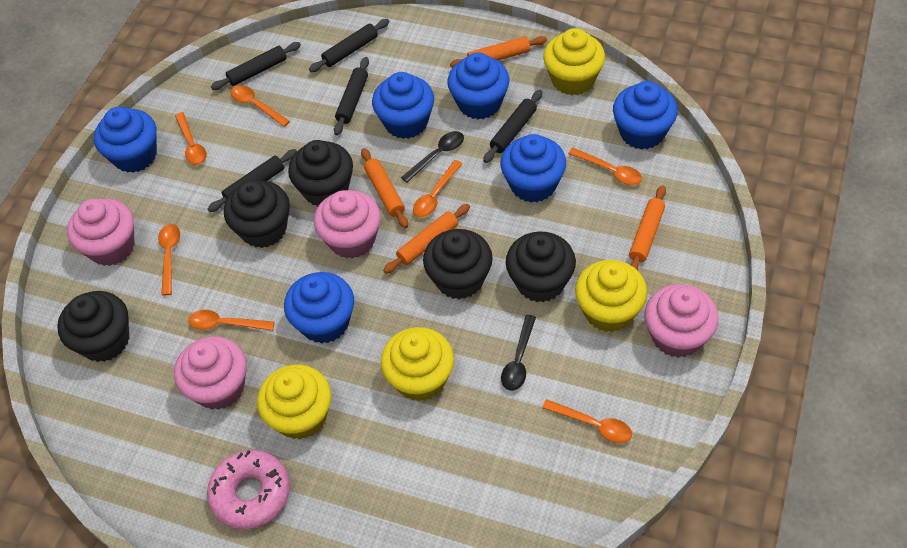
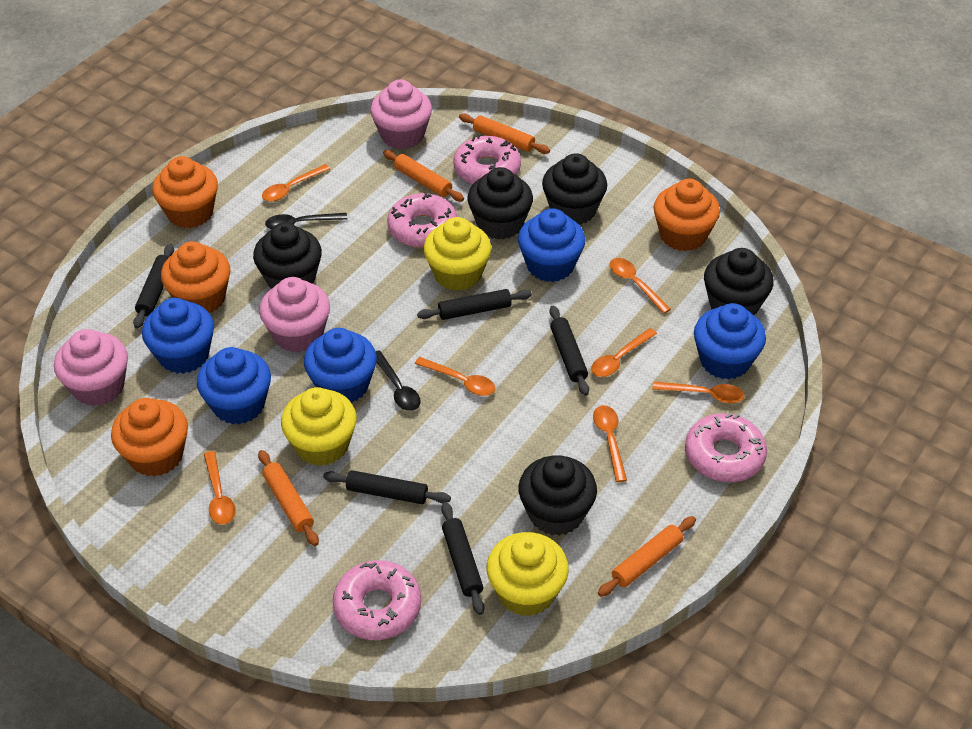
blue cupcake: [94,107,157,173] [284,272,354,344] [372,72,434,139] [447,52,509,119] [500,134,566,203] [613,81,678,150] = 6 -> [142,298,214,374] [197,347,271,424] [304,328,377,403] [518,208,585,282] [694,303,766,380] = 5
orange cupcake: none = 0 -> [111,398,188,477] [152,156,218,228] [161,241,230,313] [654,179,720,251] = 4
pink cupcake: [67,199,135,266] [174,336,247,410] [314,190,381,259] [645,284,719,358] = 4 -> [54,329,128,406] [259,277,330,352] [370,79,432,149] = 3
pink donut: [207,450,290,530] = 1 -> [333,560,421,640] [387,193,457,248] [453,135,521,185] [685,413,767,482] = 4
yellow cupcake: [257,365,331,440] [381,327,454,401] [543,28,605,95] [575,260,647,332] = 4 -> [281,387,357,466] [423,217,491,291] [487,532,569,616] = 3

